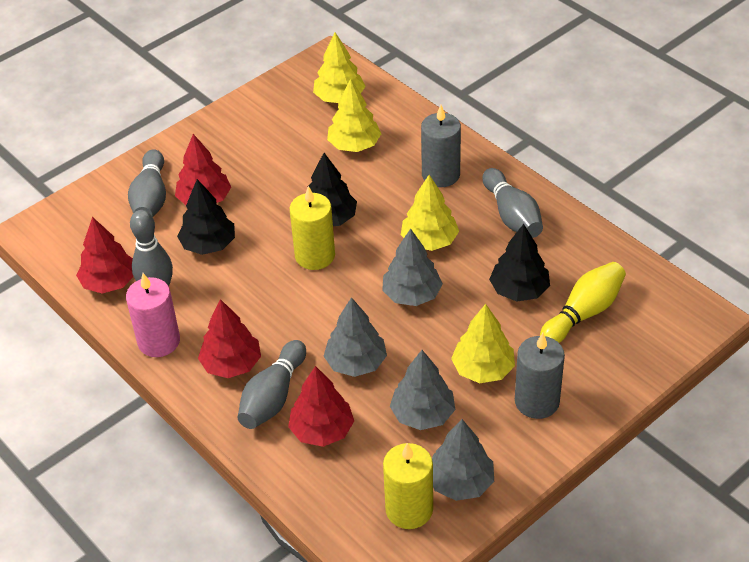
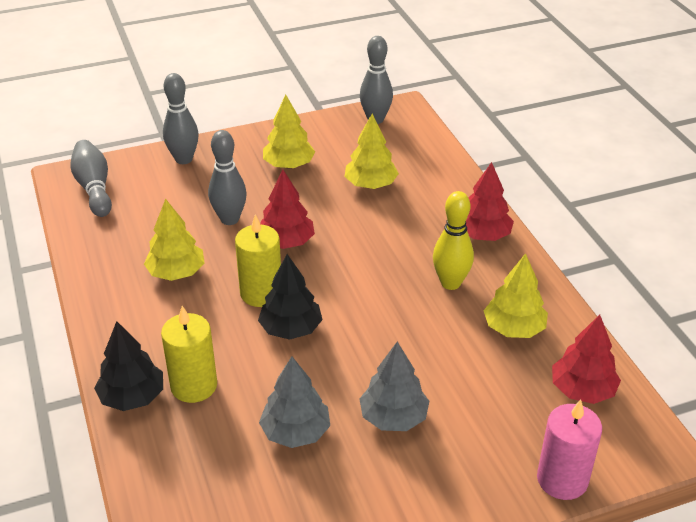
black tree: [177,179,235,255] [307,153,357,226] [489,224,550,301] = 3 -> [94,321,163,411] [258,254,323,340] = 2
grey candle: [421,105,461,187] [515,333,565,419] = 2 -> none = 0
grey tree: [324,297,387,377] [382,228,443,306] [390,350,455,430] [432,419,494,501] = 4 -> [259,356,330,448] [359,342,429,431] = 2
red tree: [76,217,134,294] [175,134,231,205] [198,299,261,378] [288,366,354,447] = 4 -> [260,169,315,249] [466,162,514,241] [552,315,621,404] = 3

